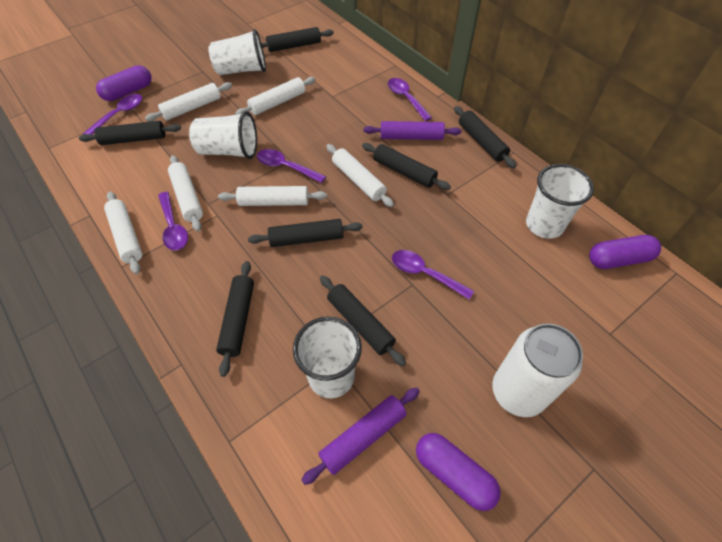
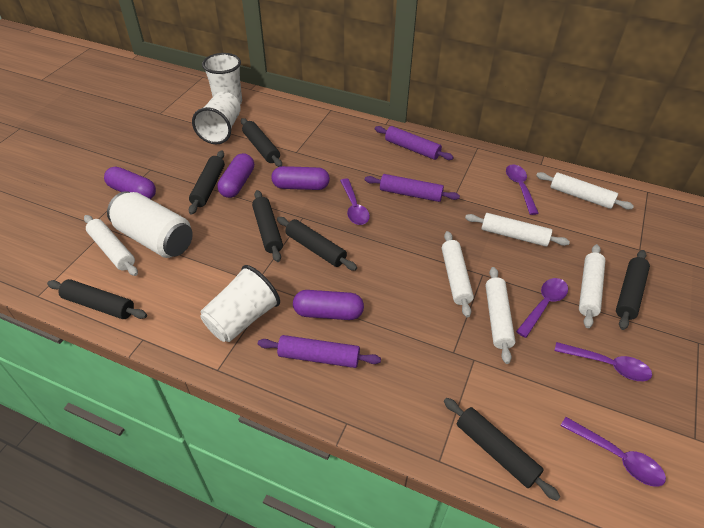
purple capsule: [96,65,152,101] [416,433,501,511] [589,235,661,269] = 3 -> [104,166,156,199] [217,153,254,198] [272,166,330,190] [293,290,364,320] = 4
purple rolling pin: [301,387,420,485] [363,121,462,140] = 2 -> [258,335,381,368] [365,174,460,202] [375,126,454,160] = 3
white cup: [189,111,257,159] [208,29,266,75] [293,316,362,398] [526,164,594,239] = 4 -> [192,92,241,144] [200,265,280,342] [202,53,242,104] = 3

